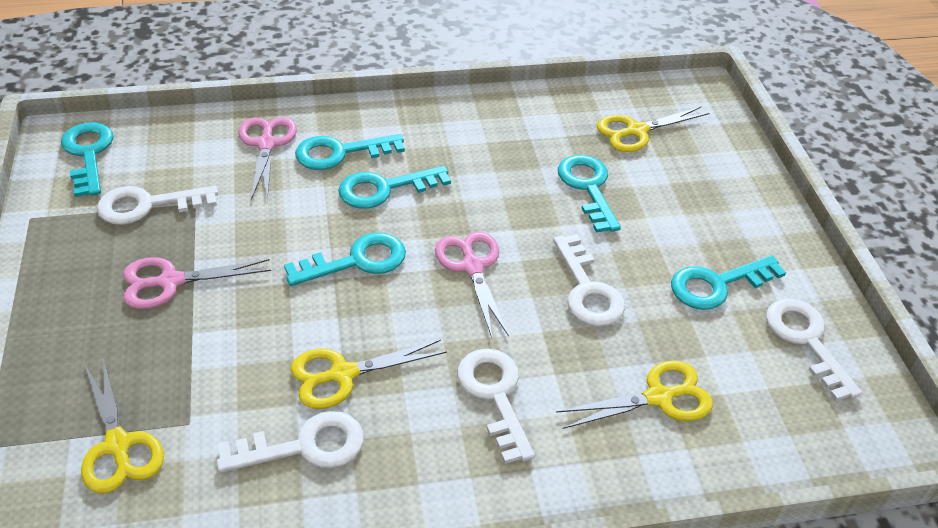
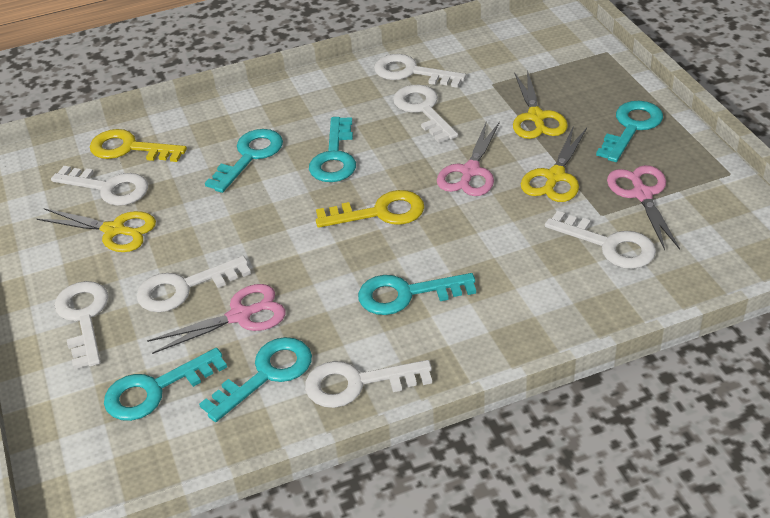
white key: [97,186,218,225] [216,411,364,473] [457,348,535,464] [553,234,625,326] [766,298,862,401] = 5 -> [51,166,148,206] [55,281,109,369] [136,256,251,312] [305,360,432,408] [374,54,466,88] [393,85,458,143] [545,211,656,269] = 7
yellow key: none = 0 -> [90,129,187,162] [316,190,424,228] = 2
yellow scissors: [81,357,164,494] [291,340,447,409] [556,361,713,429] [597,107,710,152] = 4 -> [37,208,156,252] [513,70,568,139] [521,126,587,202] = 3

